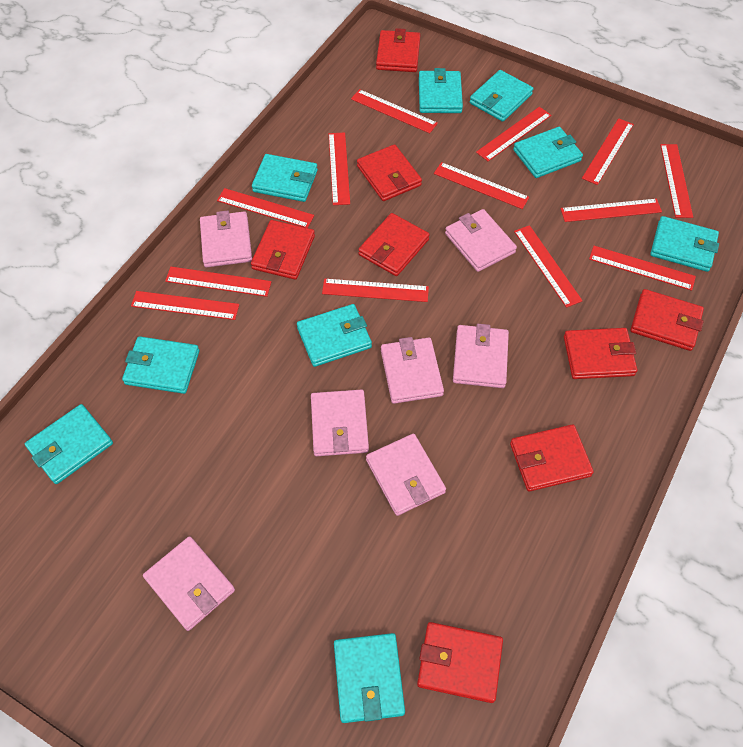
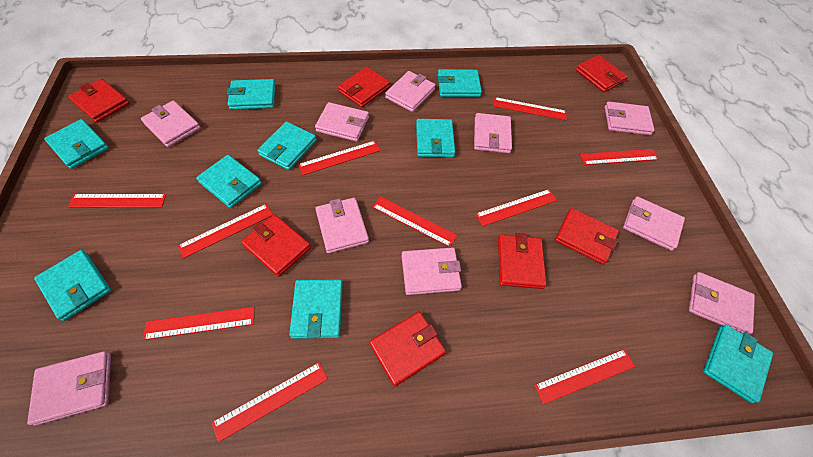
pink wallet: [143,536,235,631] [200,210,252,267] [311,390,369,456] [366,434,446,516] [381,337,444,404] [445,209,517,272] [453,324,509,388] = 7 -> [27,351,111,426] [141,101,201,147] [315,102,369,142] [315,198,369,253] [385,71,436,112] [401,247,462,295] [474,113,512,153] [605,102,655,135] [623,196,685,251] [689,272,755,334] = 10
red ruler: [131,291,239,320] [165,267,272,297] [217,188,314,228] [322,278,429,302] [329,132,350,205] [351,89,438,134] [434,162,529,209] [476,107,551,161] [514,225,583,308] [561,199,662,222] [582,118,634,185] [589,246,696,291] [660,144,693,218] = 13 -> [68,194,166,208] [143,307,254,340] [178,204,273,258] [212,362,328,442] [298,141,380,175] [373,196,457,247] [475,189,557,226] [493,97,567,120] [534,349,635,404] [580,149,659,165] = 10
red wallet: [251,220,315,280] [357,144,422,201] [358,213,430,276] [376,28,420,72] [417,622,503,703] [510,424,594,492] [564,328,637,379] [630,289,704,351] = 8 -> [69,79,130,123] [241,214,311,277] [338,67,390,107] [370,312,446,386] [498,233,547,289] [555,208,619,265] [576,55,628,92] = 7

